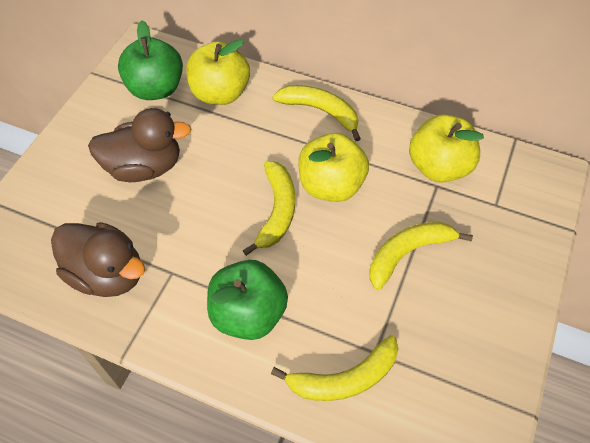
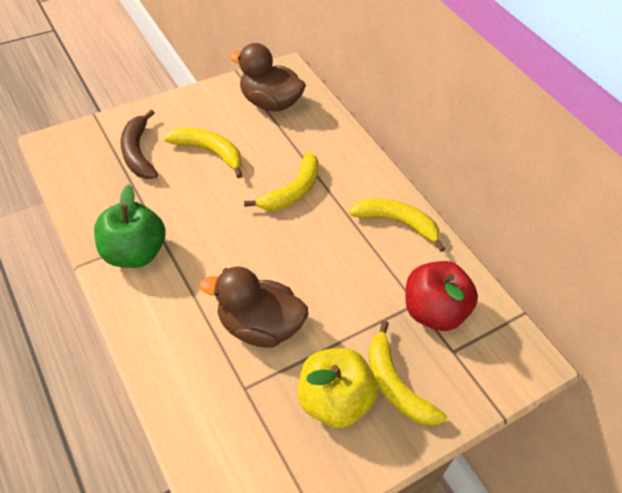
brown banana: none = 0 -> [120,110,158,179] = 1
green apple: [118,20,183,100] [207,260,288,340] = 2 -> [94,184,166,268] = 1
red apple: none = 0 -> [405,261,478,331] = 1
yellow apple: [186,39,250,105] [298,133,369,202] [409,114,484,183] = 3 -> [298,348,378,428] = 1

